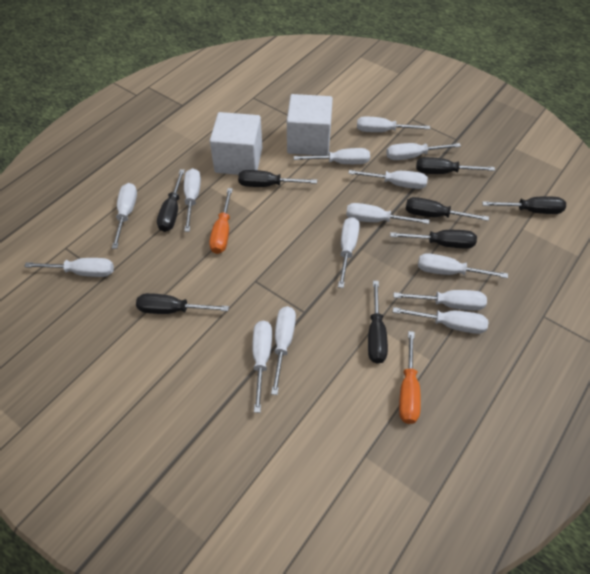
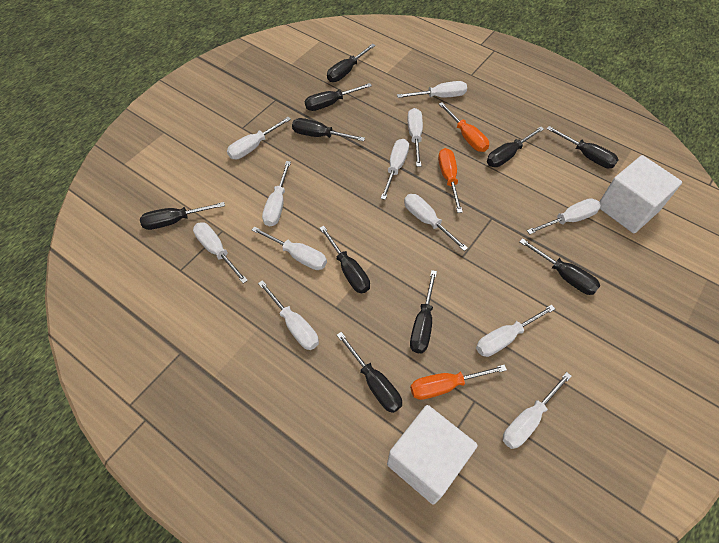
black screwdriver: [136,293,229,314] [157,169,185,232] [238,170,317,187] [368,281,388,364] [390,230,477,248] [406,197,489,221] [416,157,495,174] [482,196,566,214] = 8 -> [140,202,225,230] [292,118,365,141] [305,83,372,111] [320,226,370,293] [327,43,376,82] [337,332,402,413] [410,270,437,353] [487,126,544,167] [519,238,600,295] [546,126,618,168] = 10
orange screwdriver: [209,188,233,254] [399,331,421,424] = 2 -> [410,364,507,400] [438,148,463,213] [439,102,489,152] = 3
white screwdriver: [24,258,114,277] [112,183,137,249] [184,168,201,232] [252,321,272,413] [271,306,296,395] [294,148,370,164] [338,217,360,288] [346,203,429,224] [348,170,428,189] [357,116,430,132] [386,143,461,160] [393,290,487,310] [393,307,489,334] [418,253,508,278] = 14 -> [193,222,248,283] [227,117,291,159] [252,226,327,270] [258,280,319,350] [262,161,291,227] [381,139,409,200] [397,81,467,98] [404,194,468,251] [407,108,423,167] [476,305,555,357] [503,372,572,449] [527,198,601,234] = 12

